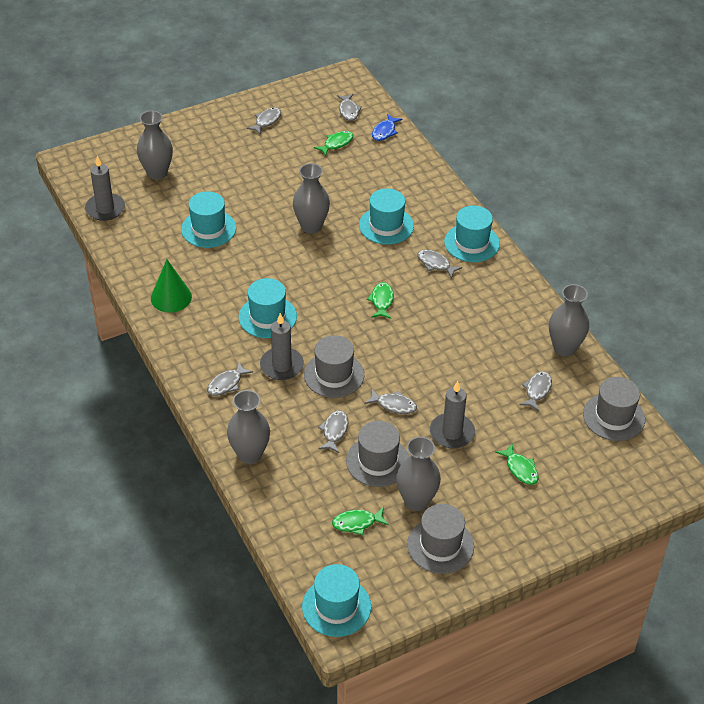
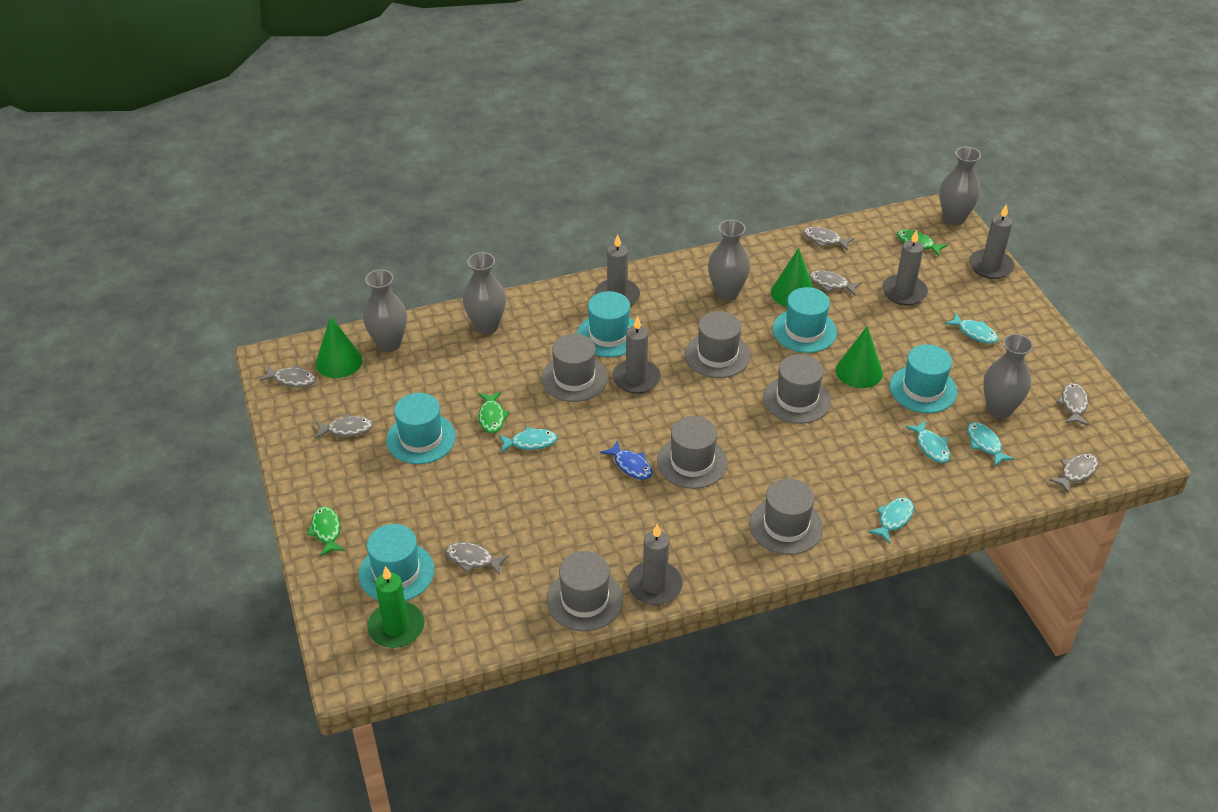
green candle: none = 0 -> [367,566,424,648] = 1
green cone: [151,259,192,313] = 1 -> [315,316,363,378] [771,248,814,307] [836,326,883,388] = 3
green fish: [314,131,353,157] [332,507,389,535] [367,282,394,319] [495,443,539,485] = 4 -> [307,506,345,557] [478,392,510,433] [897,229,948,256] = 3
grey candle: [85,156,125,221] [260,313,304,380] [430,381,475,449] = 3 -> [595,234,640,306] [612,316,661,394] [627,524,683,605] [882,230,928,305] [969,204,1014,279] = 5
grey hat: [304,335,364,398] [346,421,409,487] [407,504,474,574] [583,377,645,441] = 4 -> [541,334,608,402] [546,551,623,631] [657,416,728,489] [685,311,750,378] [749,478,823,555] [763,354,831,424] = 6
turquoise fish: none = 0 -> [499,427,557,452] [868,497,914,544] [905,420,950,463] [945,313,998,344] [967,422,1015,466] = 5

